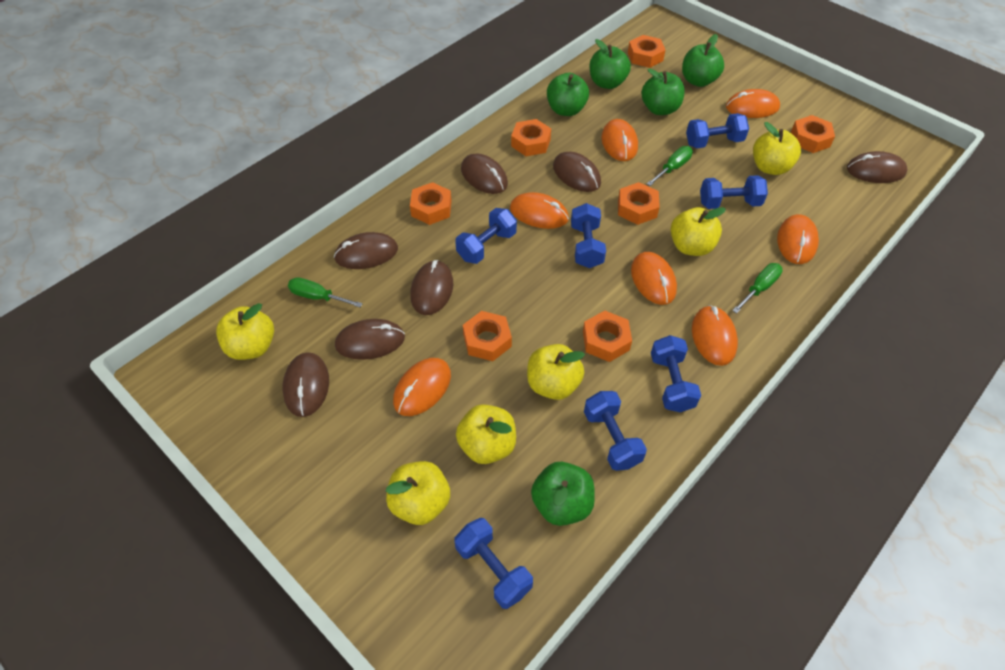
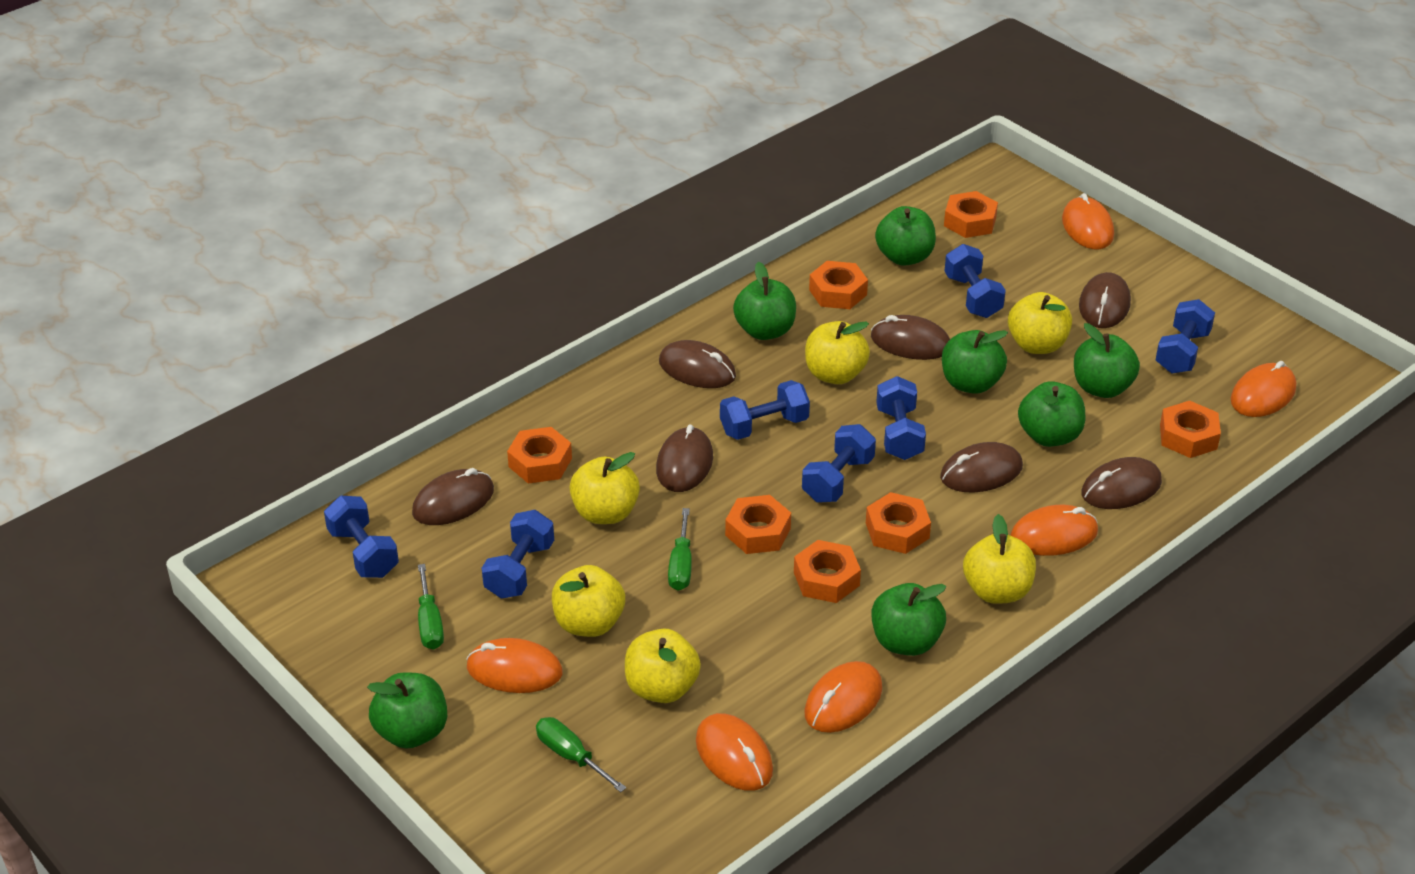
green apple: [531,462,595,526] [547,73,589,116] [590,39,631,89] [641,68,685,115] [682,34,724,87] = 5 -> [367,672,447,749] [733,262,796,340] [872,583,946,656] [875,206,936,266] [942,330,1008,394] [1018,381,1085,447] [1074,323,1140,398] = 7
orange mouse: [393,358,451,416] [510,192,569,229] [602,119,638,161] [631,252,677,305] [692,305,738,366] [726,89,780,118] [777,214,819,264] = 7 -> [466,638,563,693] [696,713,773,791] [805,661,882,733] [1010,505,1098,556] [1062,193,1114,249] [1231,361,1296,417] = 6

